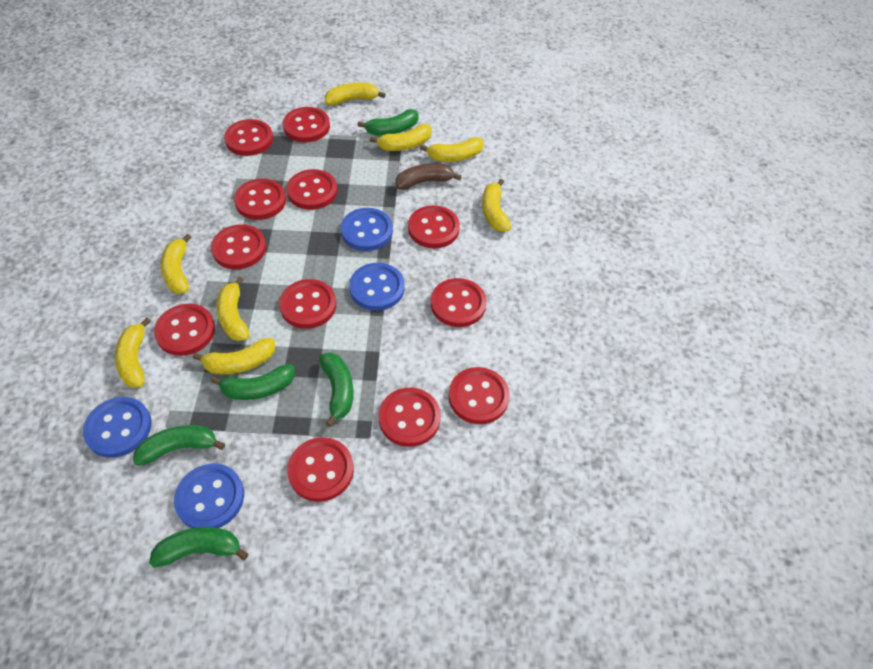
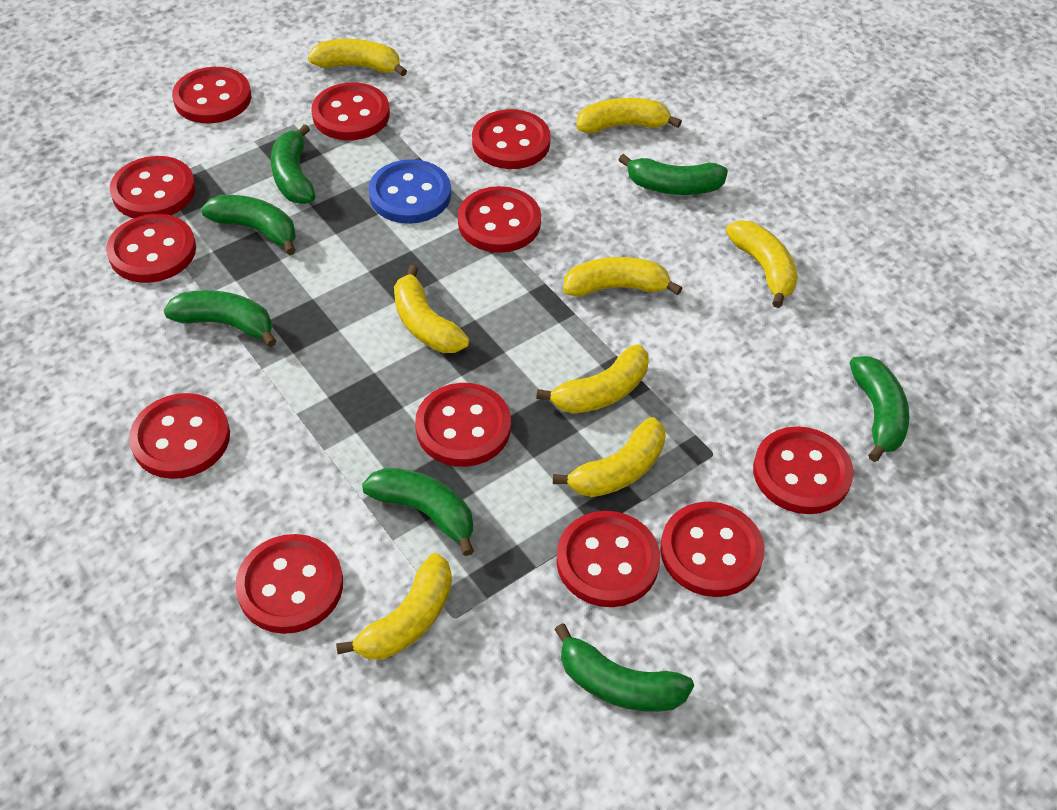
blue button: [83,397,152,458] [174,464,244,528] [340,208,393,251] [349,263,405,311] = 4 -> [369,159,451,224] = 1
brown banana: [396,163,462,190] = 1 -> none = 0
green banana: [133,425,225,466] [149,527,248,568] [211,364,295,400] [319,352,353,427] [358,109,419,136] = 5 -> [163,290,277,347] [201,195,296,255] [271,124,315,204] [362,468,474,556] [554,623,694,712] [618,154,728,195] [850,356,909,462] = 7

